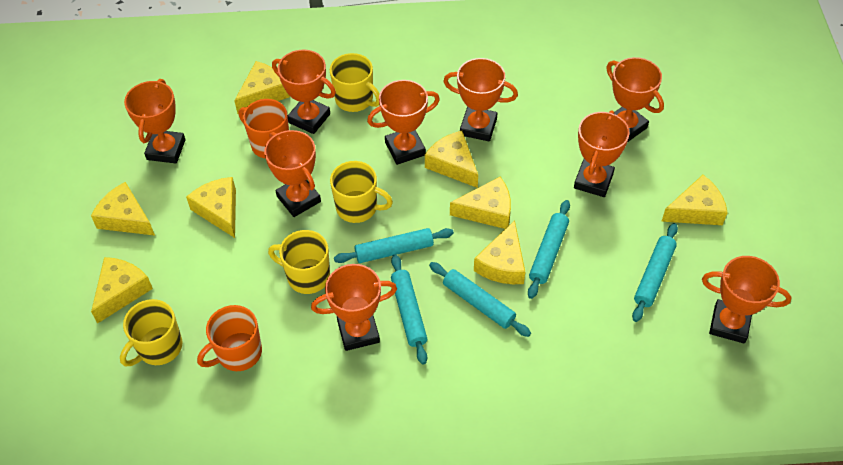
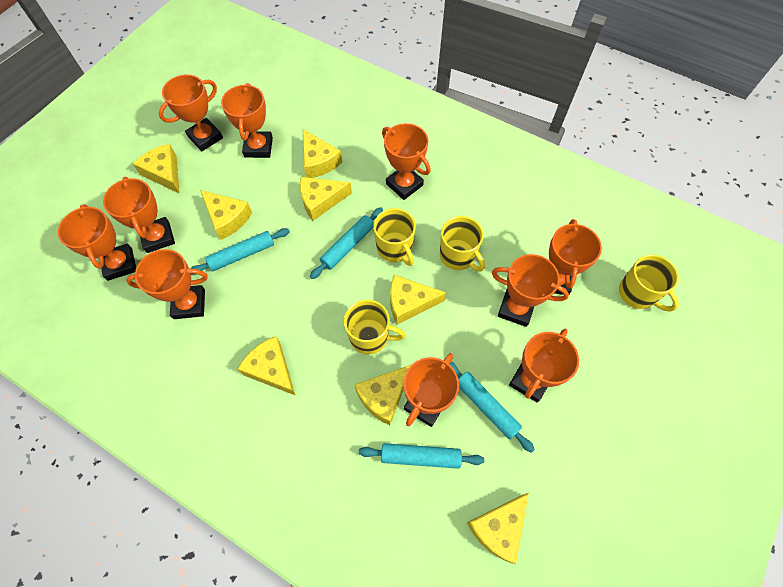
orange mug: [197,305,262,371] [239,99,289,159] = 2 -> none = 0
orange trophy: [124,79,185,163] [264,130,321,217] [272,50,336,134] [311,264,397,351] [367,80,440,165] [443,58,518,141] [574,110,630,197] [606,57,664,142] [702,256,792,344] = 9 -> [58,204,136,281] [103,177,175,253] [126,249,208,319] [159,74,223,151] [221,83,273,158] [382,123,431,200] [404,353,459,427] [492,254,569,327] [509,329,579,403] [549,219,602,295] = 10
turquoise rolling pin: [334,228,454,263] [391,254,427,364] [429,262,531,337] [528,200,570,299] [632,223,678,322] = 5 -> [191,228,290,274] [310,207,383,279] [359,443,484,469] [450,361,535,453] = 4

